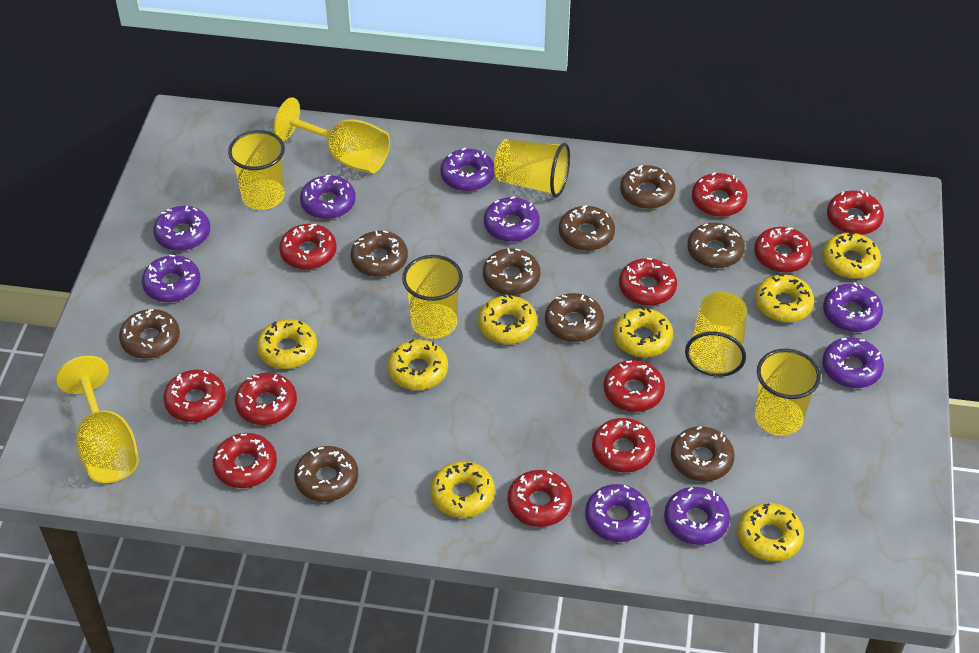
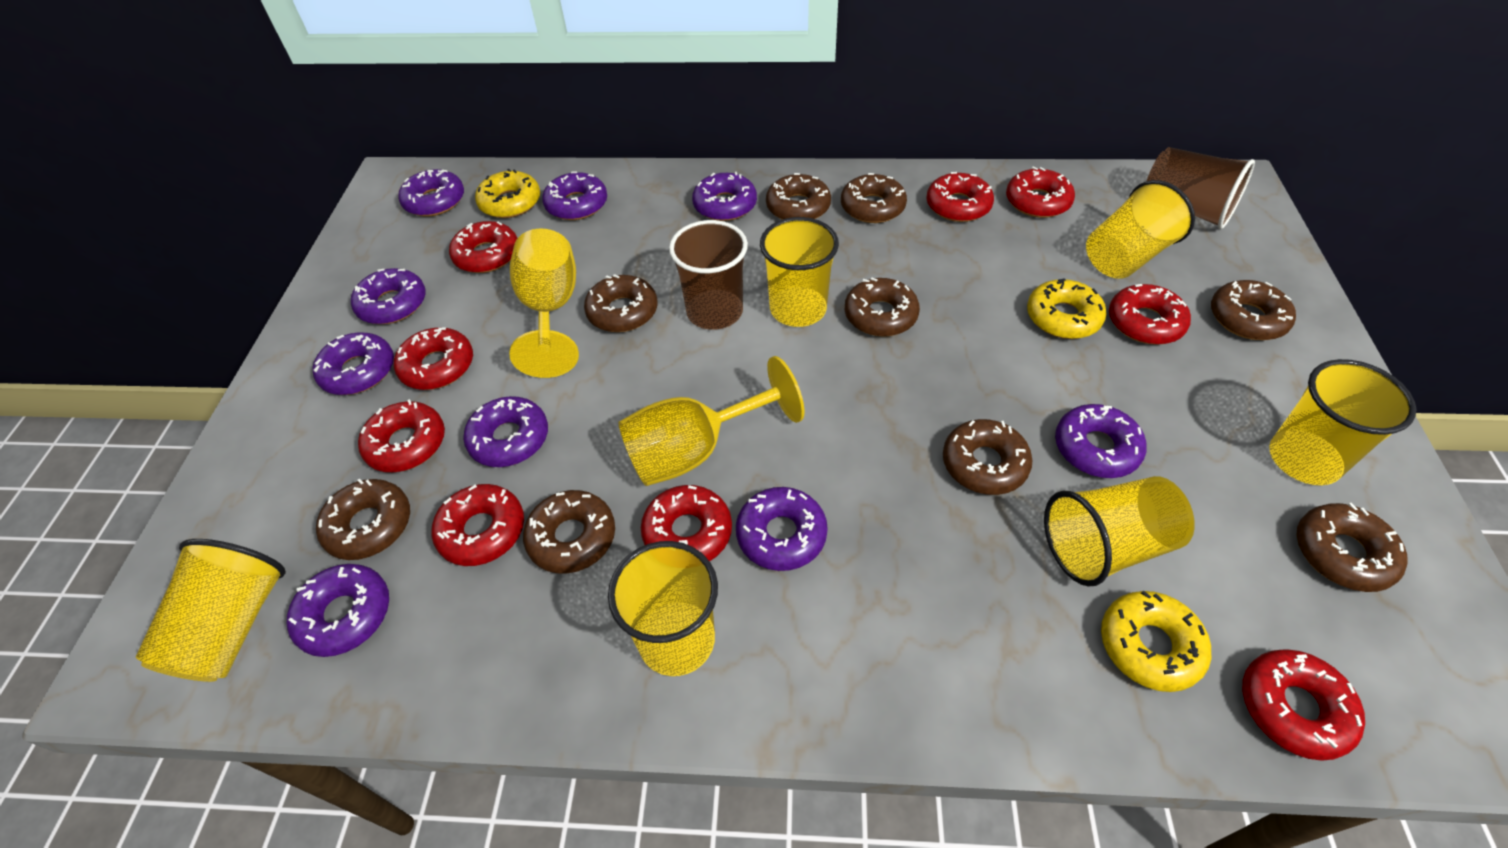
brown cup: none = 0 -> [669,220,748,330] [1147,147,1255,229] = 2
red donut: [163,370,226,422] [213,433,277,488] [235,373,297,425] [279,224,337,269] [507,470,572,527] [592,418,655,472] [603,360,665,412] [619,258,677,306] [692,172,748,217] [754,227,812,273] [827,190,884,235] = 11 -> [358,399,445,472] [394,327,473,390] [431,484,524,566] [449,221,517,273] [641,485,732,561] [926,172,994,222] [1006,167,1075,218] [1109,284,1191,345] [1242,649,1365,761] = 9
yellow cup: [228,130,285,210] [402,255,463,339] [494,139,570,197] [685,292,747,377] [755,349,821,436] = 5 -> [136,539,286,682] [608,541,718,676] [760,217,839,327] [1044,476,1195,586] [1086,180,1195,279] [1269,359,1416,485] = 6
yellow donut: [257,319,317,369] [388,339,448,390] [430,461,495,518] [478,294,537,344] [613,307,673,358] [737,503,804,561] [755,274,814,322] [823,232,881,279] = 8 -> [475,169,540,218] [1027,278,1106,339] [1101,590,1211,692] = 3

